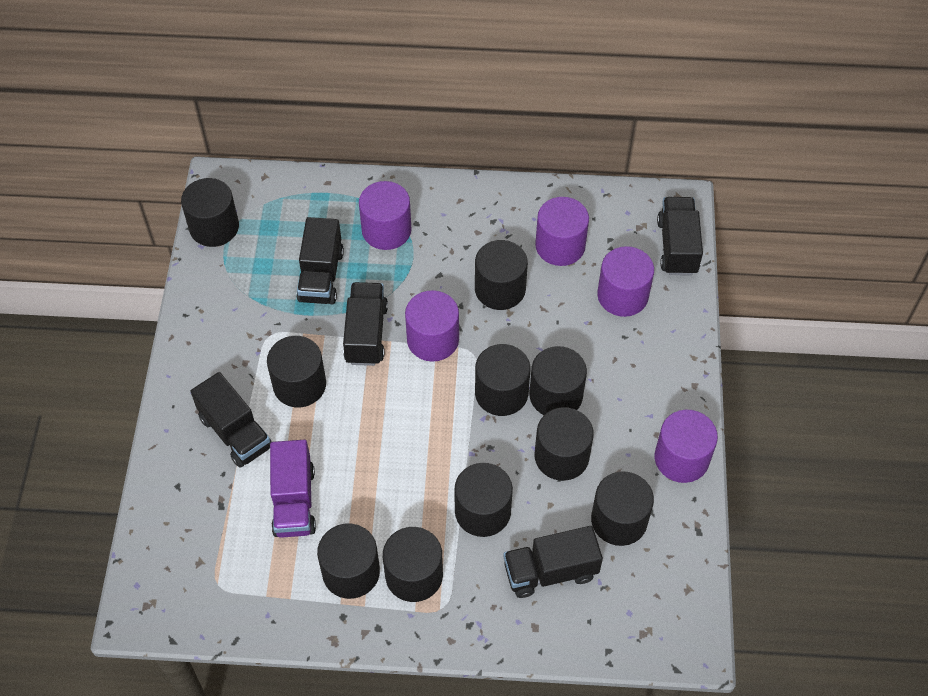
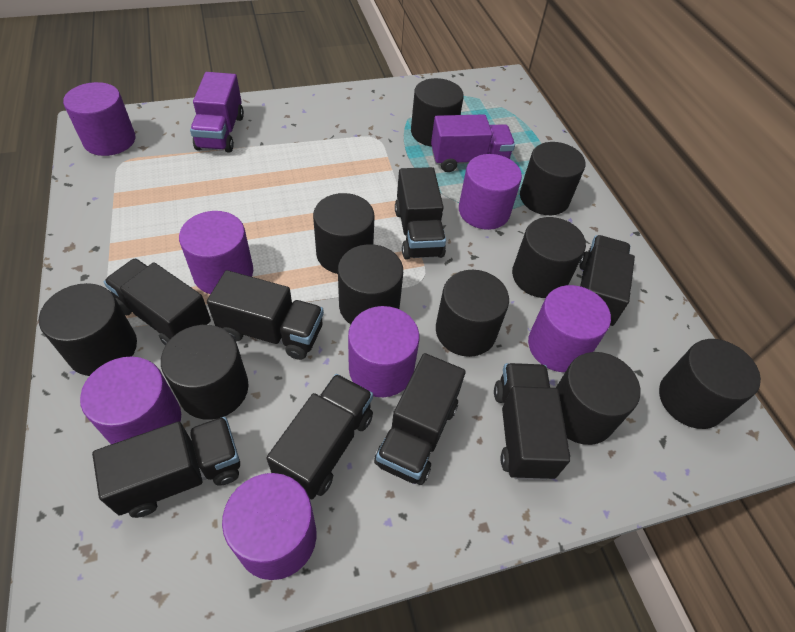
black truck: [190,372,271,467] [296,217,344,304] [343,282,388,366] [503,526,603,598] [657,197,703,275] = 5 -> [92,417,240,518] [104,258,211,346] [207,270,324,360] [266,374,373,500] [374,353,466,485] [395,167,446,259] [494,363,571,480] [579,235,635,326] = 8
purple cylinder: [359,181,412,250] [405,290,459,362] [535,197,589,266] [597,246,654,317] [655,410,718,483] = 5 -> [63,82,135,156] [80,356,181,444] [179,211,253,294] [222,473,317,580] [348,306,419,397] [459,154,522,230] [528,285,611,372] = 7
purple truck: [270,440,316,538] = 1 -> [190,72,244,153] [431,114,515,172] = 2

